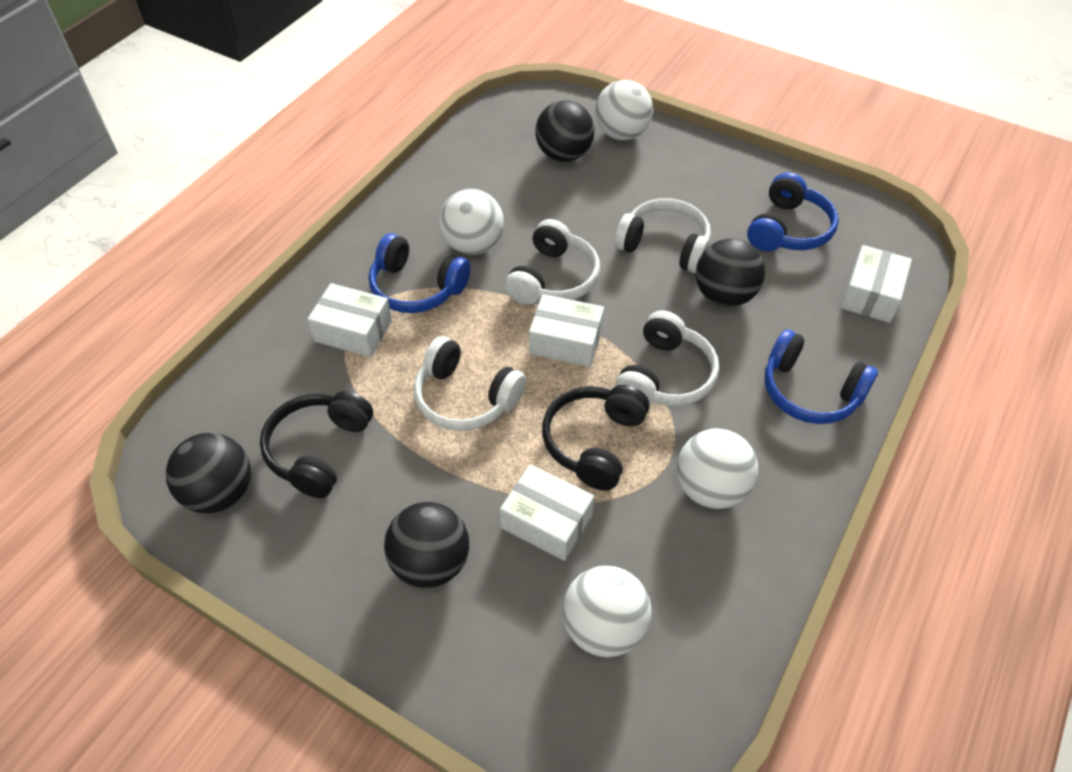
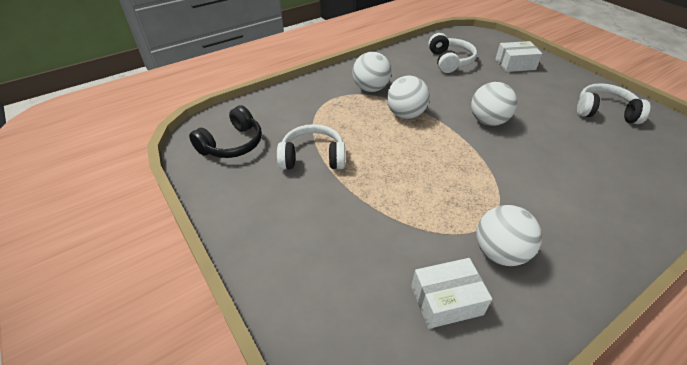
black ball: [166,433,251,513] [384,502,469,588] [535,100,595,162] [696,238,765,307] = 4 -> none = 0
black headphones: [260,391,373,498] [542,385,649,491] = 2 -> [189,106,262,158] = 1
blue headphones: [369,233,471,313] [747,172,839,251] [765,329,878,424] = 3 -> none = 0
white box: [307,283,392,357] [500,464,594,561] [529,294,604,367] [841,245,912,323] = 4 -> [411,258,492,329] [496,41,542,72] = 2
white headphones: [414,336,526,431] [504,219,600,305] [614,198,711,273] [615,310,719,406] = 4 -> [277,124,345,170] [428,33,477,73] [577,83,650,124] = 3

